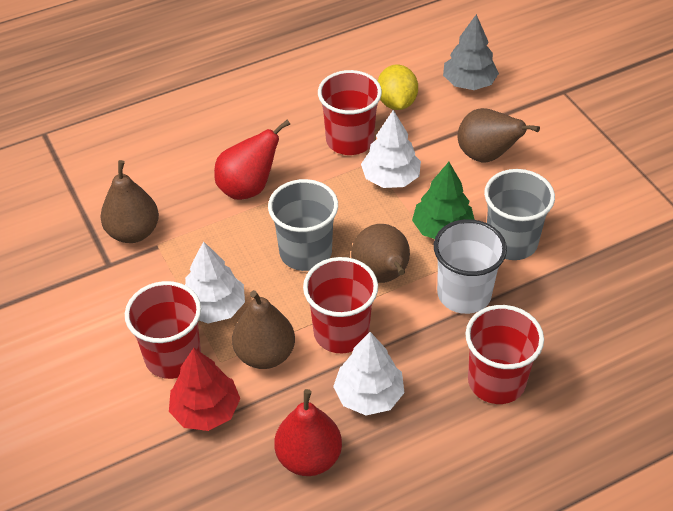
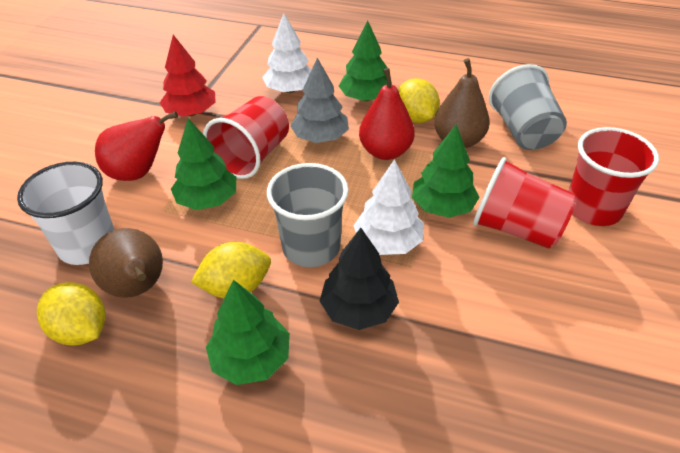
black tree: none = 0 -> [320,228,399,330] = 1
brown pear: [101,160,159,243] [232,290,295,369] [351,224,410,283] [458,108,540,163] = 4 -> [89,228,163,298] [434,58,490,148] = 2
green tree: [412,162,475,239] = 1 -> [171,118,236,210] [206,280,290,385] [339,20,392,101] [412,124,479,218] = 4
red cup: [125,281,201,379] [303,257,378,354] [318,70,382,155] [465,305,544,404] = 4 -> [203,96,289,179] [473,157,577,249] [569,127,659,226] = 3
white tree: [185,241,245,323] [333,332,405,415] [361,110,421,188] = 3 -> [262,13,312,93] [353,159,424,255] = 2
yellow lemon: [378,64,418,110] = 1 -> [37,282,106,346] [191,242,271,298] [398,78,440,123] = 3

